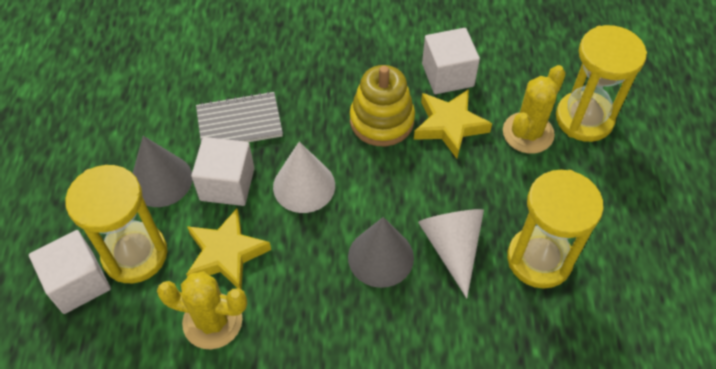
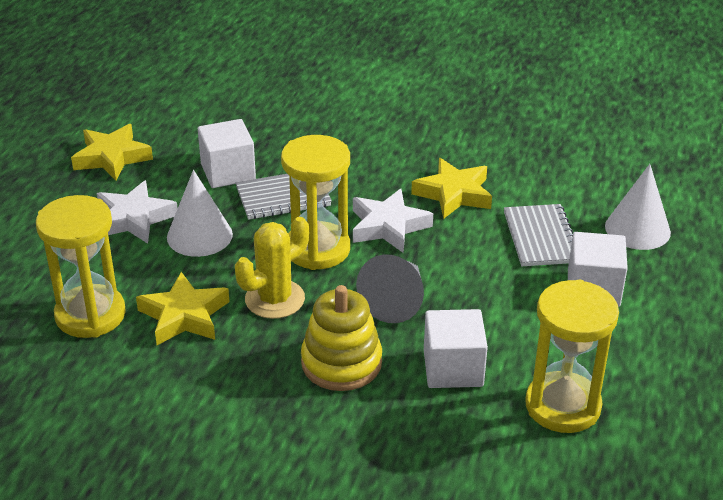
grey cone: [133,136,192,207] [348,217,414,288] = 2 -> [356,254,424,323] = 1
grey notebook: [196,91,283,142] = 1 -> [236,174,332,220] [504,204,573,266] = 2
white star: none = 0 -> [97,180,178,244] [353,189,433,253] = 2
yellow cactus: [157,271,247,349] [503,65,566,154] = 2 -> [235,217,309,319] = 1
yellow star: [186,208,271,290] [414,89,492,159] = 2 -> [71,124,153,181] [136,272,230,345] [411,158,492,219] = 3

